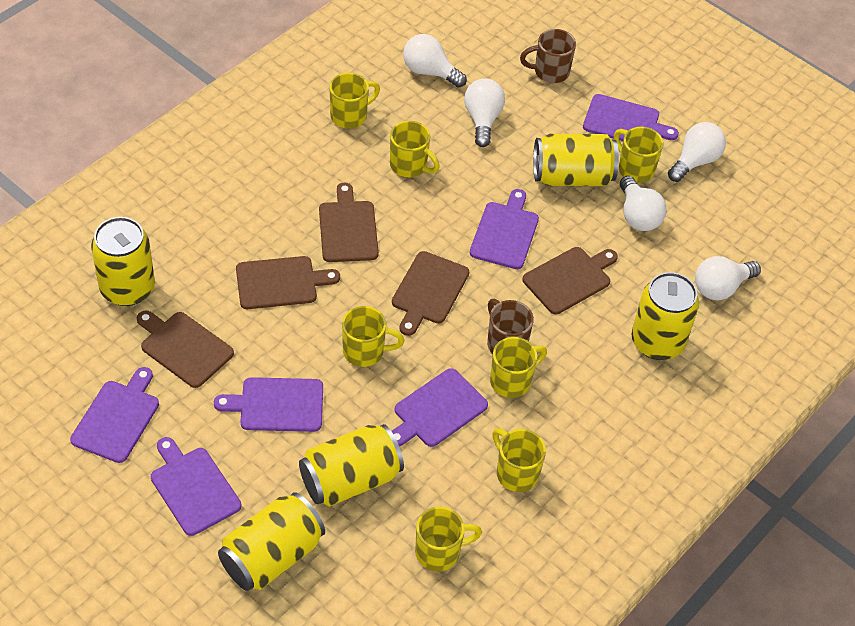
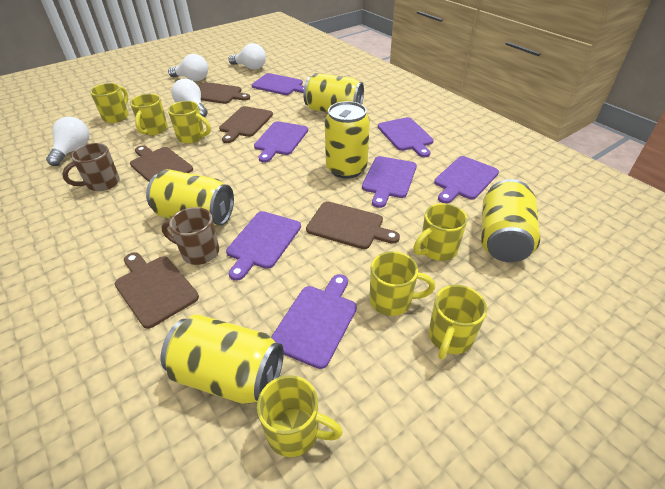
purple cutting board: [70,367,159,463] [151,437,241,536] [214,377,323,432] [392,368,488,447] [470,189,539,269] [583,94,679,141] = 6 -> [226,211,301,281] [251,73,304,95] [254,121,308,163] [271,274,357,369] [362,156,417,208] [378,117,434,158] [434,156,499,204] = 7
white light bulb: [403,34,467,88] [464,78,505,147] [620,176,667,231] [668,122,726,182] [695,256,761,300] = 5 -> [46,116,90,166] [168,54,208,81] [171,79,208,117] [228,43,266,70] = 4

